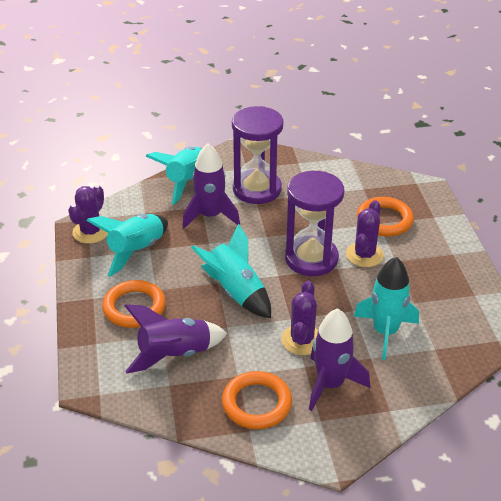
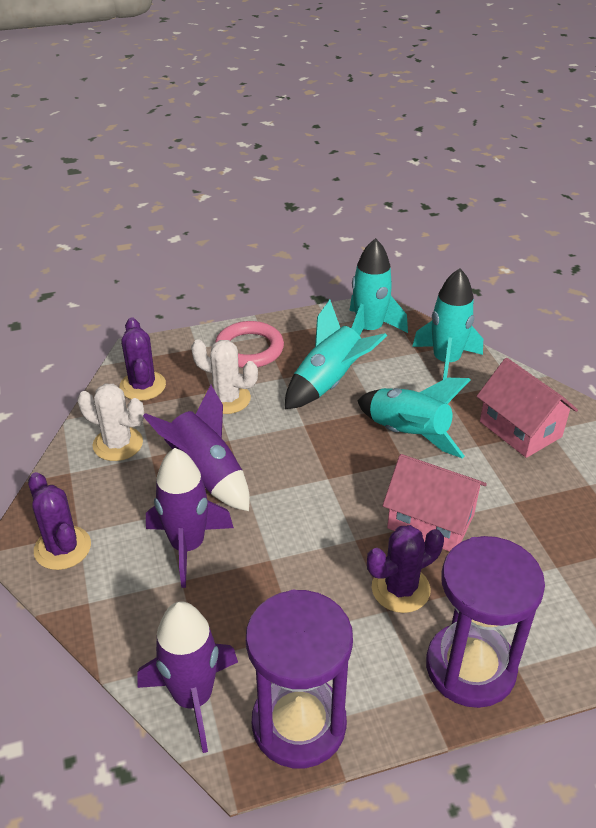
orange ring: [102,280,166,328] [222,371,292,429] [357,197,414,236] = 3 -> none = 0
pink house: none = 0 -> [383,454,487,552] [477,358,578,458] = 2
pink ring: none = 0 -> [215,321,284,368] = 1
white cactus: none = 0 -> [78,384,144,461] [191,339,258,414] = 2

